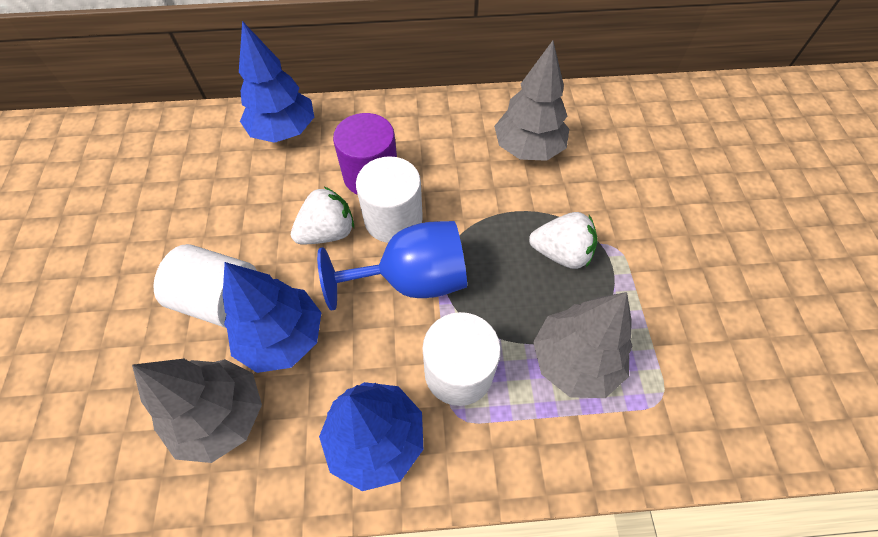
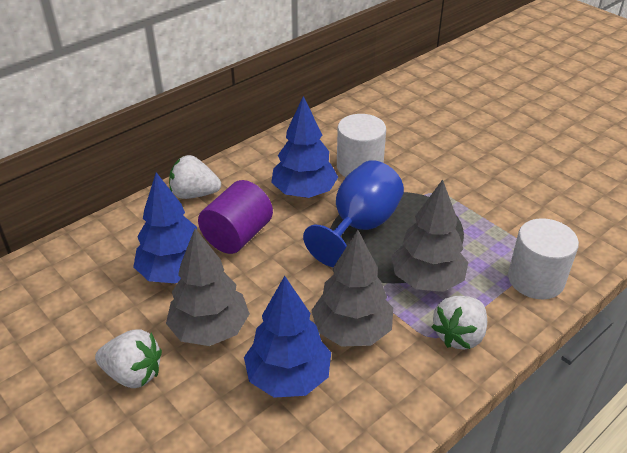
white cylinder: [154,244,257,328] [356,156,423,243] [422,312,501,406] = 3 -> [337,114,386,177] [508,218,579,299] = 2
white strawberry: [291,187,354,244] [529,212,598,269] = 2 -> [95,329,162,388] [169,155,221,199] [432,296,487,350] = 3

